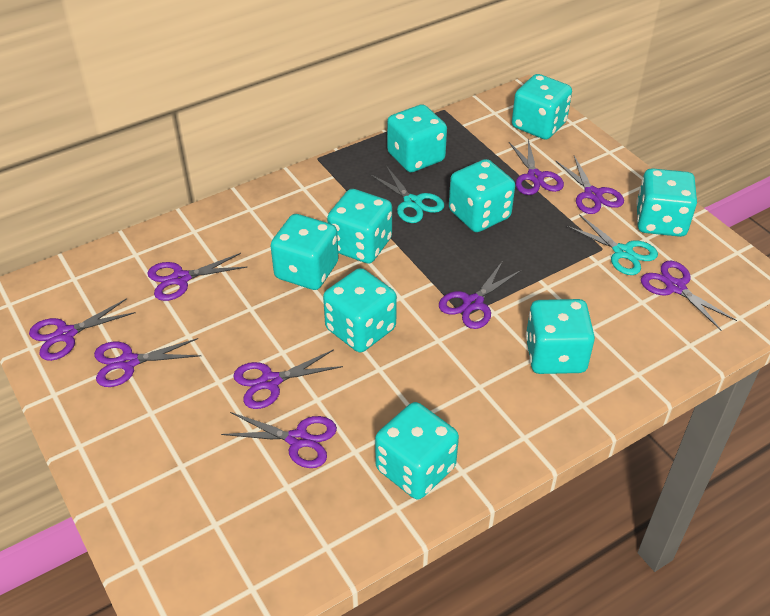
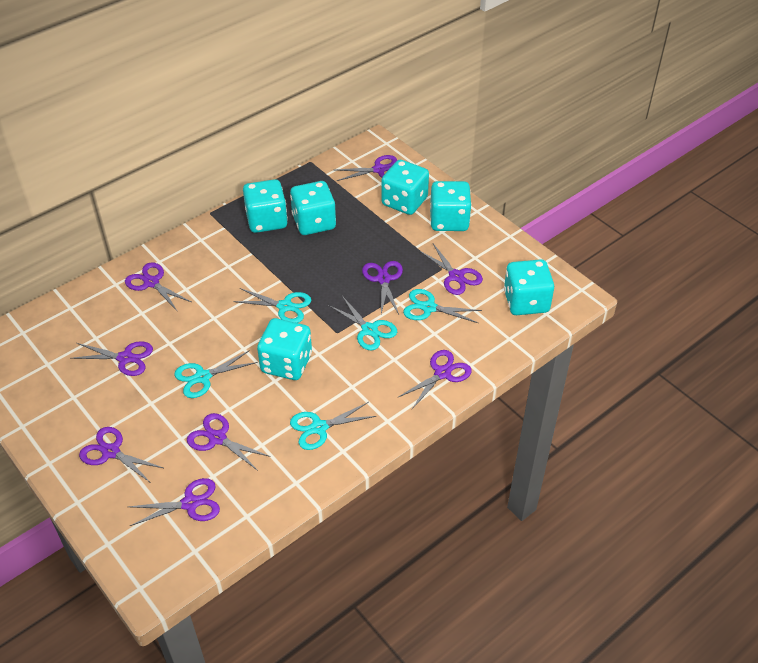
turquoise dice: [271,214,339,290] [323,268,397,352] [327,189,392,264] [375,402,459,499] [387,104,447,172] [449,159,515,232] [512,74,572,140] [526,299,595,374] [636,168,697,237] = 9 -> [243,179,288,233] [257,318,312,380] [290,181,336,235] [381,160,429,215] [430,181,472,231] [504,259,554,315] = 6
turquoise scissors: [369,166,444,223] [565,214,658,275] = 2 -> [174,350,258,398] [233,288,311,323] [290,402,376,450] [328,296,397,351] [403,289,482,323] = 5

